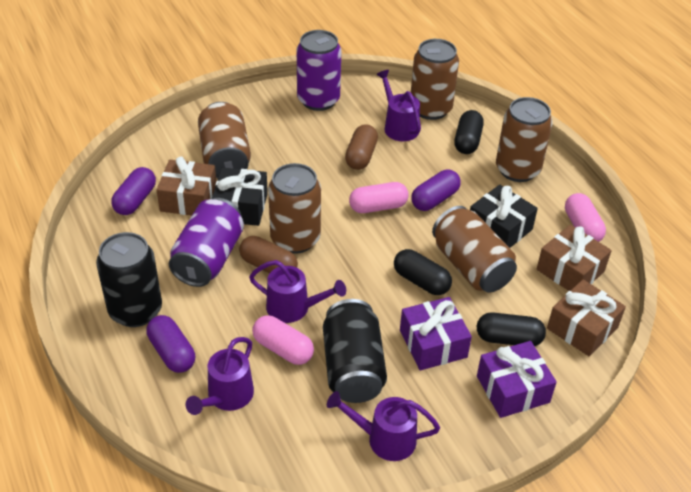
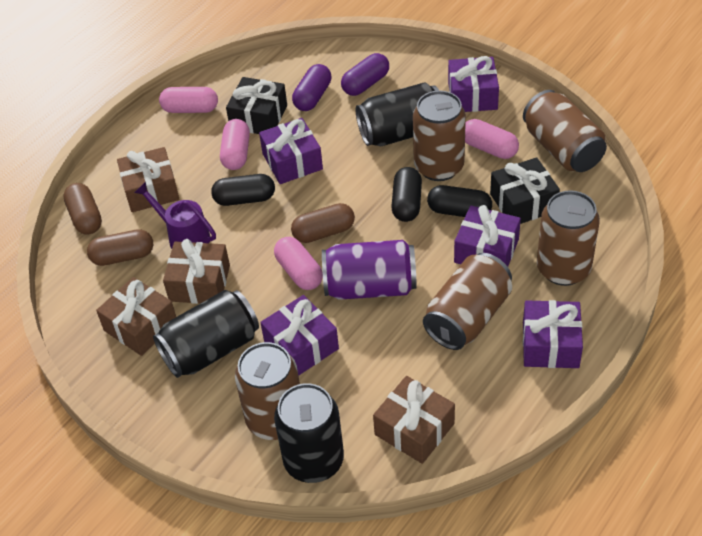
black can: [96,232,162,327] [323,299,387,403] = 2 -> [153,290,259,378] [274,383,344,483] [356,82,439,146] = 3
brown capsule: [239,236,298,273] [345,124,378,170] = 2 -> [63,183,102,234] [87,229,153,266] [291,203,355,243] = 3
brown gift: [156,156,216,216] [537,225,612,291] [547,279,626,357] = 3 -> [96,277,176,356] [117,147,179,212] [163,239,230,304] [373,376,455,464] = 4
pink capsule: [252,315,314,365] [349,182,409,213] [565,193,606,242] = 3 -> [159,87,218,113] [220,119,250,170] [274,237,323,290] [465,119,519,159] = 4
purple can: [169,198,244,287] [297,30,341,111] = 2 -> [322,240,417,300] = 1
purple capsule: [111,167,156,215] [146,315,195,373] [411,170,461,211] = 3 -> [292,64,332,111] [341,53,389,96] = 2
purple gift: [400,297,472,370] [477,341,557,418] = 2 -> [259,118,323,184] [260,295,339,376] [448,56,499,112] [454,205,521,267] [523,300,583,368] = 5
purple watering can: [186,337,254,415] [249,260,346,323] [327,391,440,461] [376,70,421,141] = 4 -> [134,182,216,249] = 1

